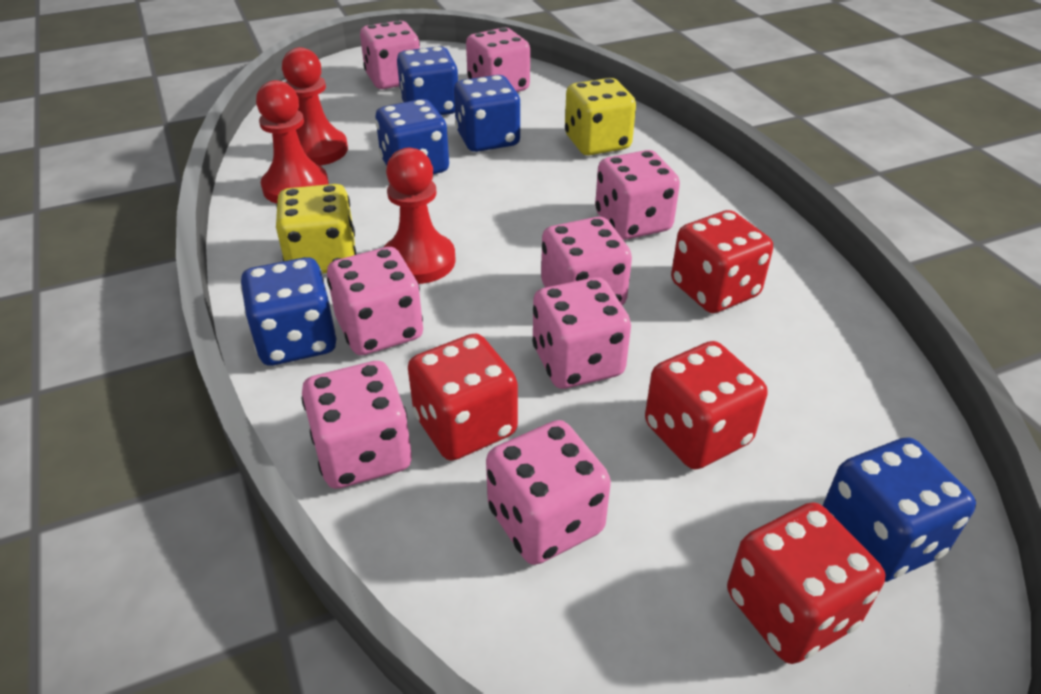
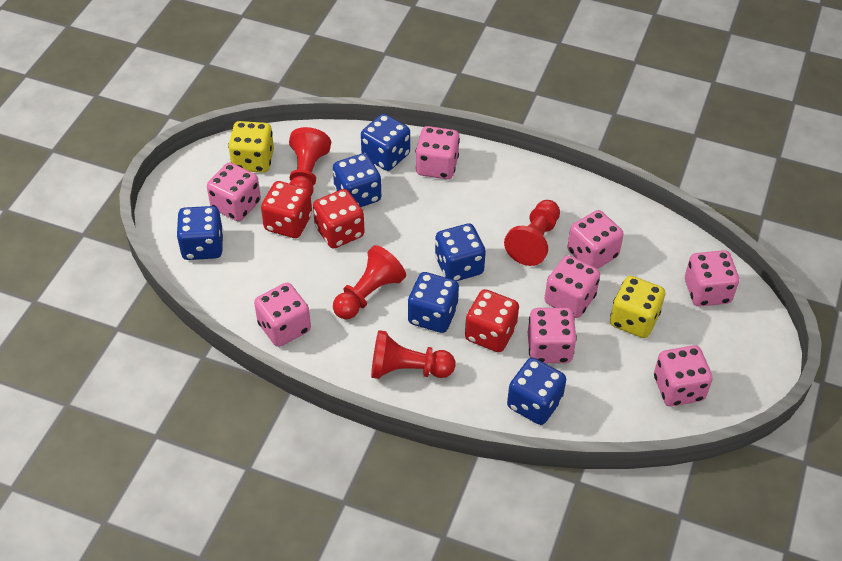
blue dice: [241,257,337,366] [376,99,449,174] [397,46,458,115] [454,75,521,152] [823,437,976,582] = 5 -> [176,206,223,260] [333,153,381,207] [361,114,410,171] [408,272,459,333] [435,223,486,281] [507,358,566,425] = 6
red dice: [408,334,518,461] [645,341,768,470] [671,210,773,313] [727,502,885,664] = 4 -> [261,181,312,238] [313,189,365,249] [465,289,519,352] = 3
red pawn: [256,80,329,204] [282,47,348,166] [384,148,455,284] = 3 -> [289,127,331,195] [333,245,406,319] [371,330,455,379] [504,200,560,266] = 4

